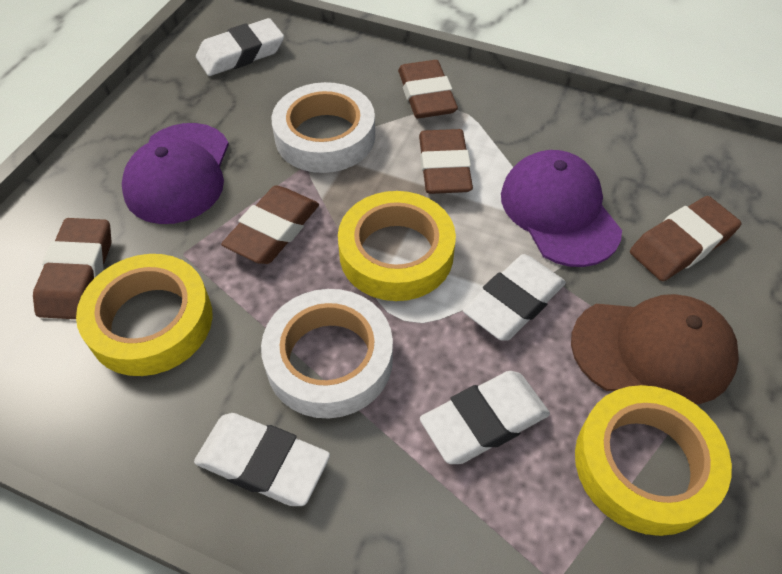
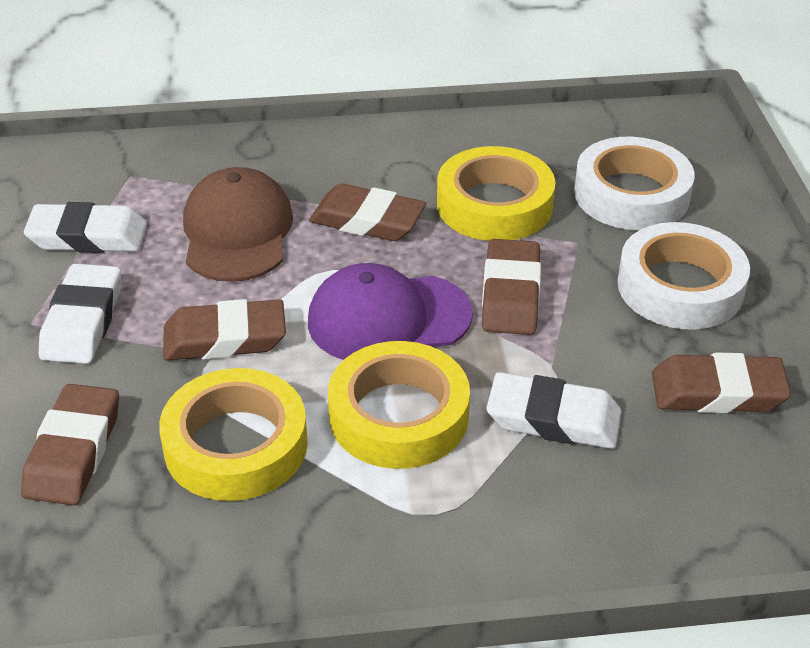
purple cap: [122,123,229,224] [501,150,622,267] = 2 -> [308,263,473,360] = 1
white eraser: [194,413,330,506] [196,18,284,76] [420,371,550,464] [463,254,566,341] = 4 -> [24,202,147,253] [39,263,121,364] [486,372,621,449] = 3

